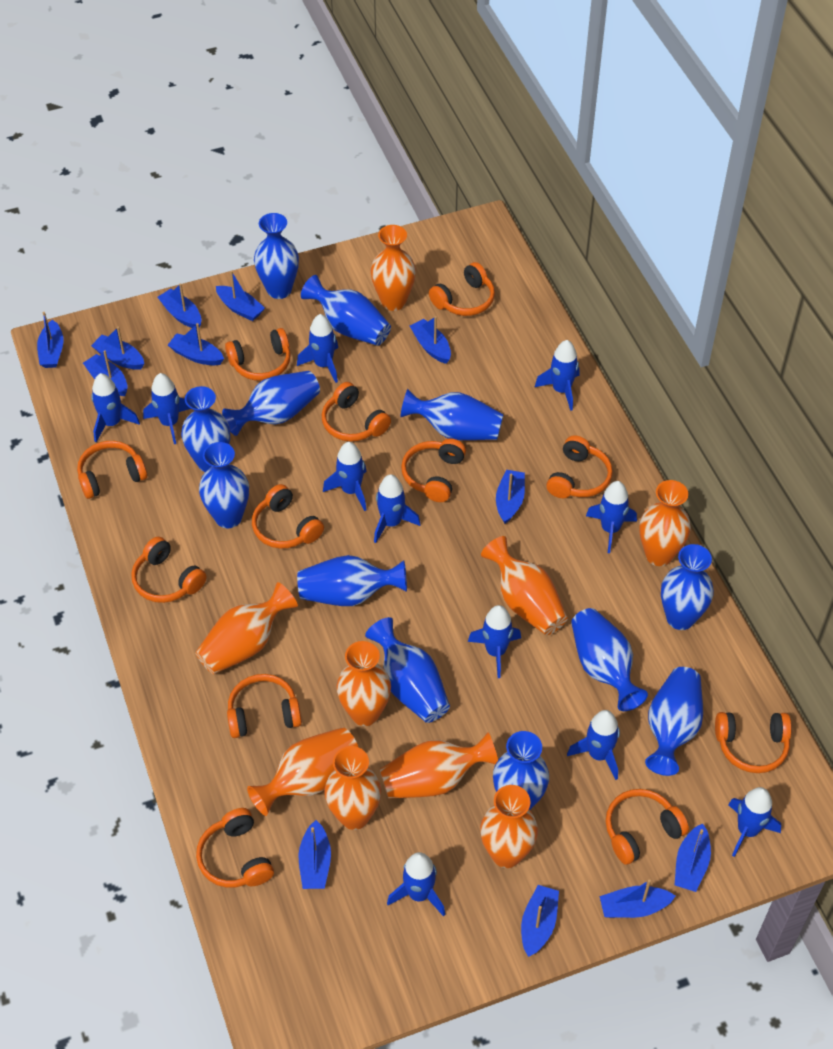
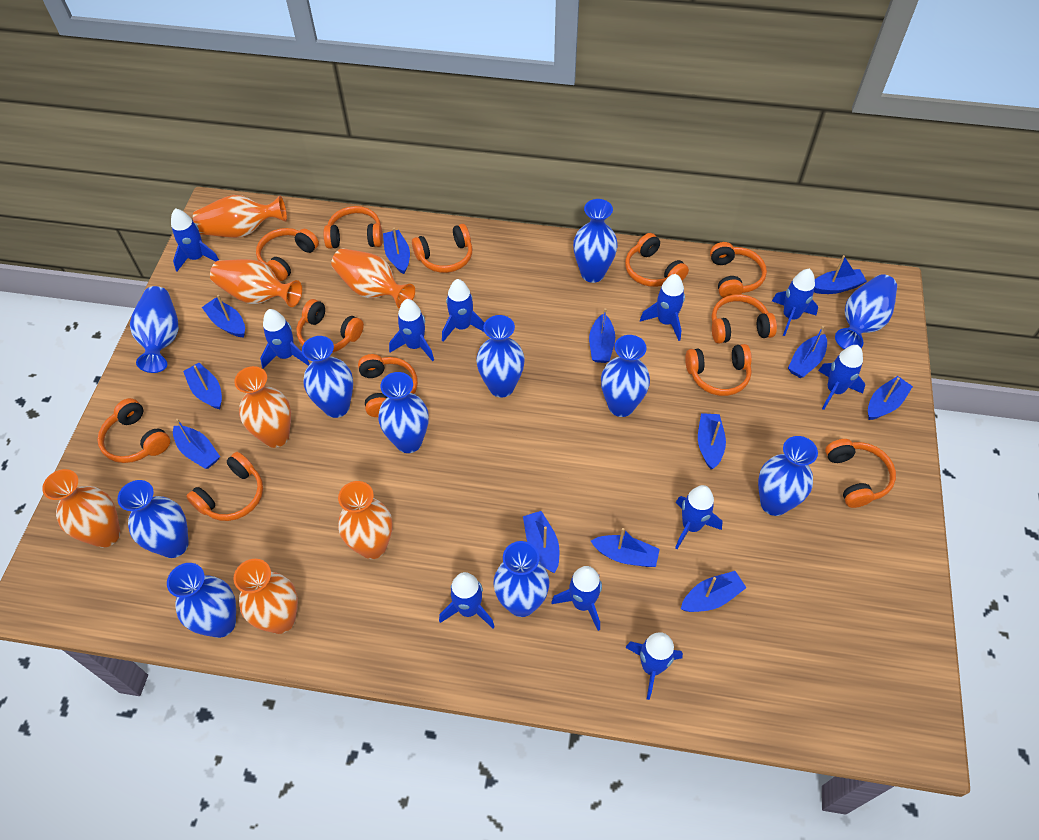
blue vase: [181,386,230,472] [199,442,249,528] [222,371,320,436] [254,213,299,299] [297,555,407,606] [301,275,391,346] [365,617,450,723] [400,389,504,440] [493,731,549,810] [571,608,648,711] [645,667,703,776] [661,544,714,630] = 12 -> [118,480,189,558] [130,286,179,373] [167,563,236,638] [302,336,353,418] [378,372,428,453] [476,315,525,398] [493,541,549,617] [573,199,618,283] [601,335,650,417] [758,436,818,516] [835,274,897,349] = 11
orange vase: [195,582,298,674] [247,727,358,816] [324,746,381,830] [337,641,391,726] [371,225,416,311] [379,733,498,799] [480,785,538,868] [481,536,568,635] [639,480,691,566] = 9 -> [42,469,120,548] [193,195,287,238] [210,259,302,307] [234,366,291,448] [234,559,298,634] [331,248,415,309] [338,481,393,559] = 7

